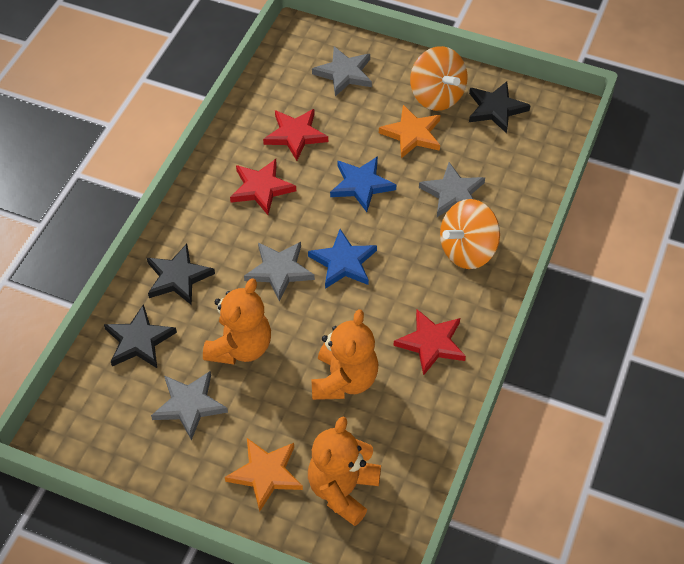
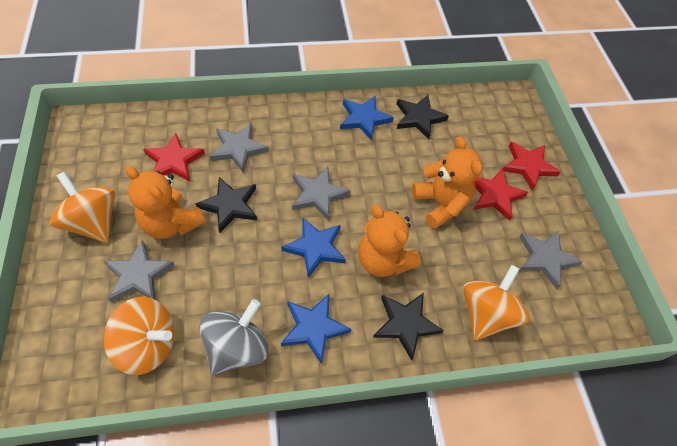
blue star: [308,229,377,289] [330,156,396,212] = 2 -> [281,217,346,278] [281,294,351,364] [340,96,394,141] = 3
grey spinning top: none = 0 -> [199,299,268,375] = 1
orange spinning top: [410,46,467,111] [440,199,500,269] = 2 -> [50,172,115,243] [103,297,175,375] [463,265,529,340] = 3
orange star: [225,438,303,511] [379,105,440,158] = 2 -> none = 0

